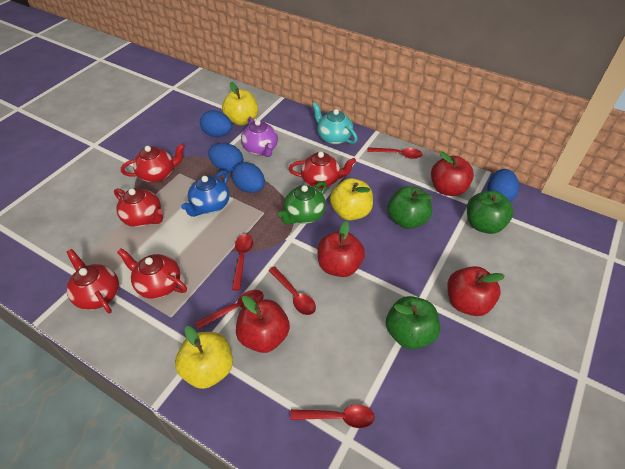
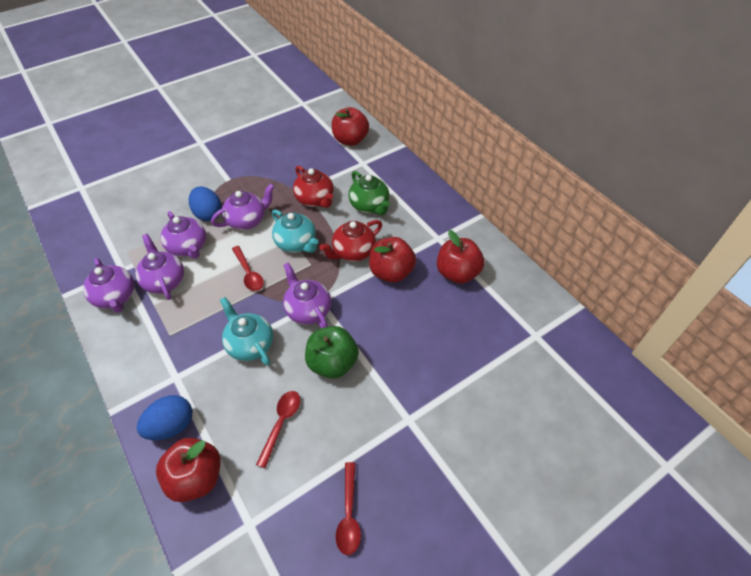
blue egg: [200,110,232,137] [208,143,243,173] [232,162,265,193] [488,169,519,202] = 4 -> [137,395,192,440] [189,186,222,221] = 2
blue teapot: [181,170,230,217] = 1 -> none = 0
green apple: [386,296,440,349] [387,186,433,229] [467,191,513,234] = 3 -> [305,326,359,379] = 1
purple teapot: [241,117,278,157] = 1 -> [83,258,134,313] [135,234,184,300] [161,211,206,259] [211,184,275,230] [283,262,331,328] = 5
red spoon: [195,290,264,330] [232,234,253,291] [268,266,316,315] [290,405,375,428] [367,147,423,159] = 5 -> [232,246,264,291] [256,391,300,468] [336,462,361,555] = 3
red teapot: [66,249,119,313] [114,188,163,227] [117,248,187,299] [121,143,185,182] [289,152,356,189] = 5 -> [293,165,334,208] [320,220,382,262] = 2
turquoise teapot: [312,102,358,145] = 1 -> [220,297,273,366] [272,209,318,253] = 2
yellow apple: [175,326,233,389] [222,82,258,126] [330,178,373,221] = 3 -> none = 0

